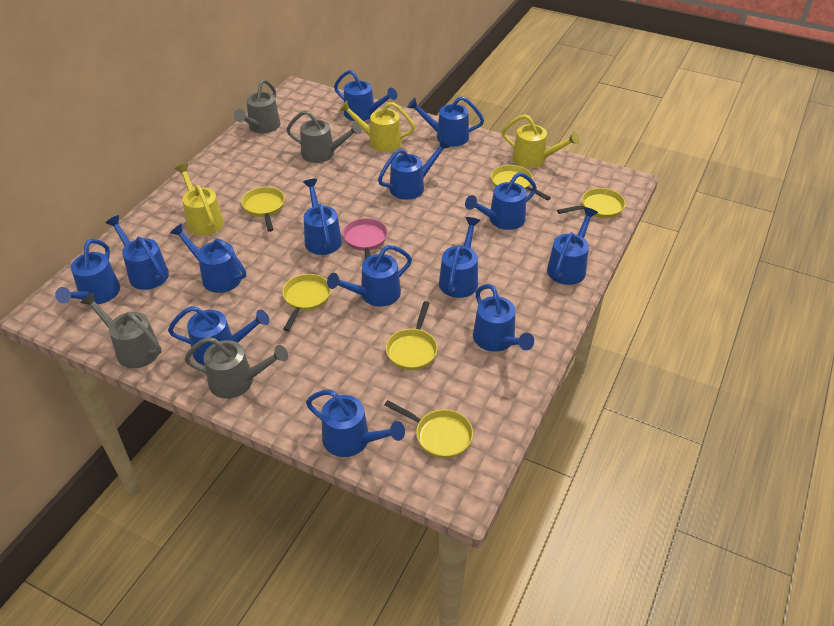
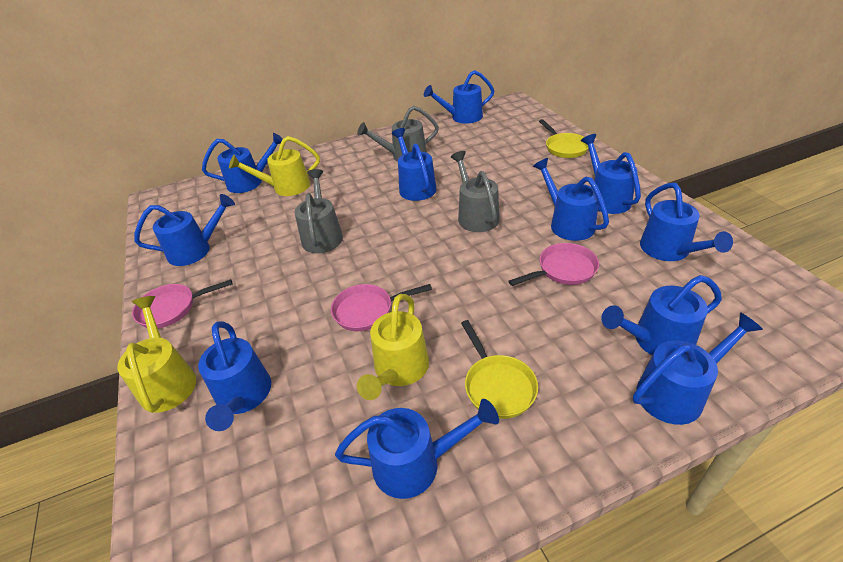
blue watering can: [55,239,120,304] [105,215,169,290] [168,306,270,365] [170,223,246,293] [303,179,342,255] [306,390,405,457] [327,245,412,307] [334,70,397,121] [378,138,450,200] [407,96,484,146] [439,217,480,298] [465,172,537,230] [473,284,534,352] [547,207,598,285] = 14 -> [134,194,235,266] [198,321,271,431] [202,133,283,193] [335,399,499,499] [392,128,437,201] [424,70,495,124] [533,158,609,241] [581,134,641,214] [601,275,722,355] [633,312,763,425] [640,183,733,261] = 11
grey watering can: [80,292,162,368] [184,337,288,399] [234,79,281,133] [286,110,362,163] = 4 -> [295,169,343,253] [357,106,439,162] [451,151,500,232] = 3
pink pan: [343,218,388,259] = 1 -> [132,279,233,328] [331,284,432,331] [508,243,599,286] = 3
yellow pan: [241,187,285,232] [282,274,331,331] [385,400,473,458] [386,301,437,370] [491,165,551,200] [557,188,625,218] = 6 -> [461,320,538,419] [539,119,588,158] = 2

